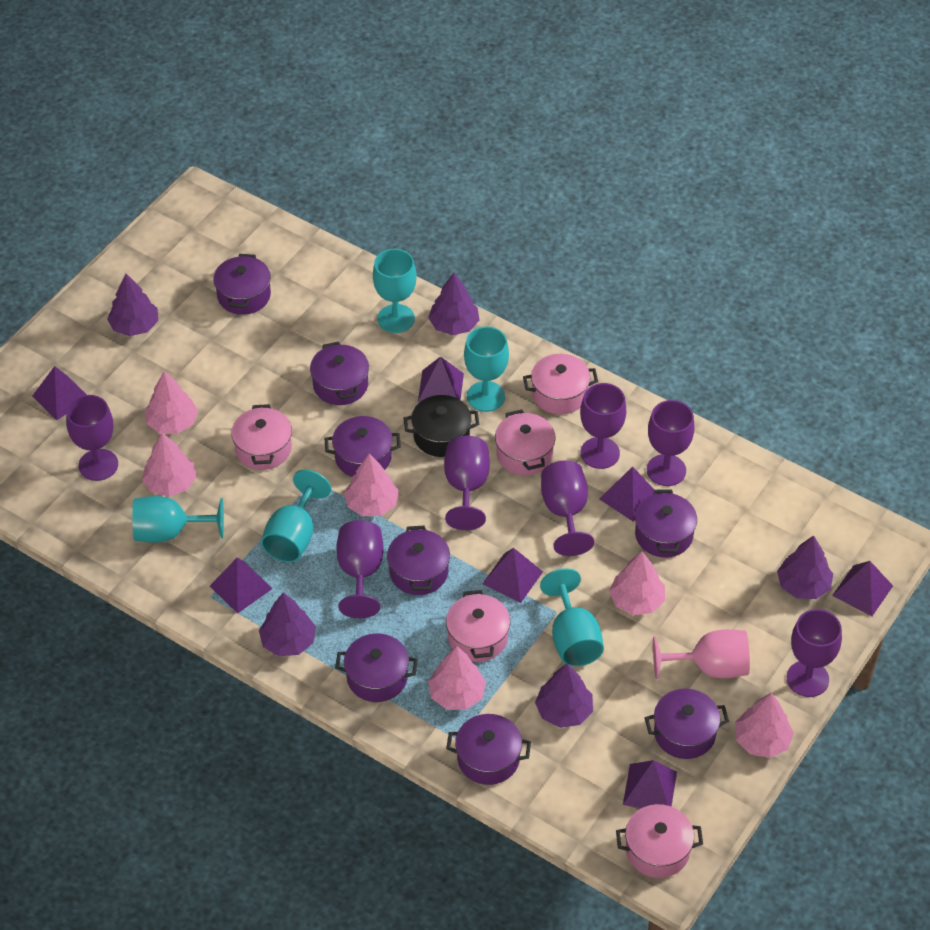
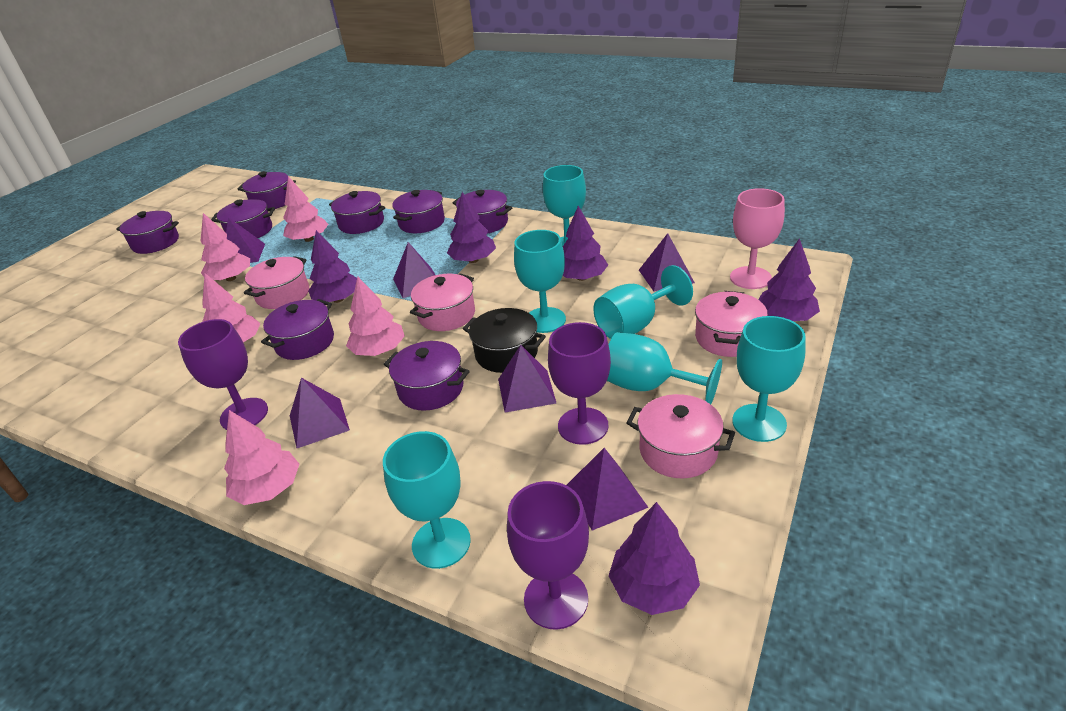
pink pot: [231,404,292,470] [446,590,510,662] [495,409,555,475] [523,354,598,415] [616,804,703,878] = 5 -> [244,256,309,309] [410,273,475,331] [626,394,735,478] [695,291,768,357] = 4
pink tree: [142,433,196,496] [145,371,198,434] [344,453,399,516] [428,646,486,710] [609,551,665,615] [735,693,794,758] = 6 -> [200,213,250,281] [202,273,261,342] [224,410,299,505] [283,176,328,242] [346,277,405,356] = 5
purple goblet: [66,395,118,481] [336,520,384,618] [444,436,490,530] [541,460,594,556] [580,383,626,469] [647,400,694,486] [787,609,842,697] = 7 -> [178,319,268,430] [507,481,589,630] [548,322,611,445] = 3
purple pyramid: [32,366,87,420] [210,558,272,614] [418,356,464,402] [482,548,543,603] [600,466,657,522] [623,760,677,808] [832,561,893,616] = 7 -> [226,217,265,263] [290,378,350,448] [393,242,435,298] [498,345,556,413] [567,448,649,530] [639,233,695,292] = 6
turquoise goblet: [132,496,224,543] [261,469,331,562] [373,249,417,333] [464,326,509,412] [540,568,604,666] = 5 -> [383,431,471,569] [514,230,566,333] [543,165,586,246] [594,265,693,339] [607,332,722,404] [732,316,806,442] = 6

